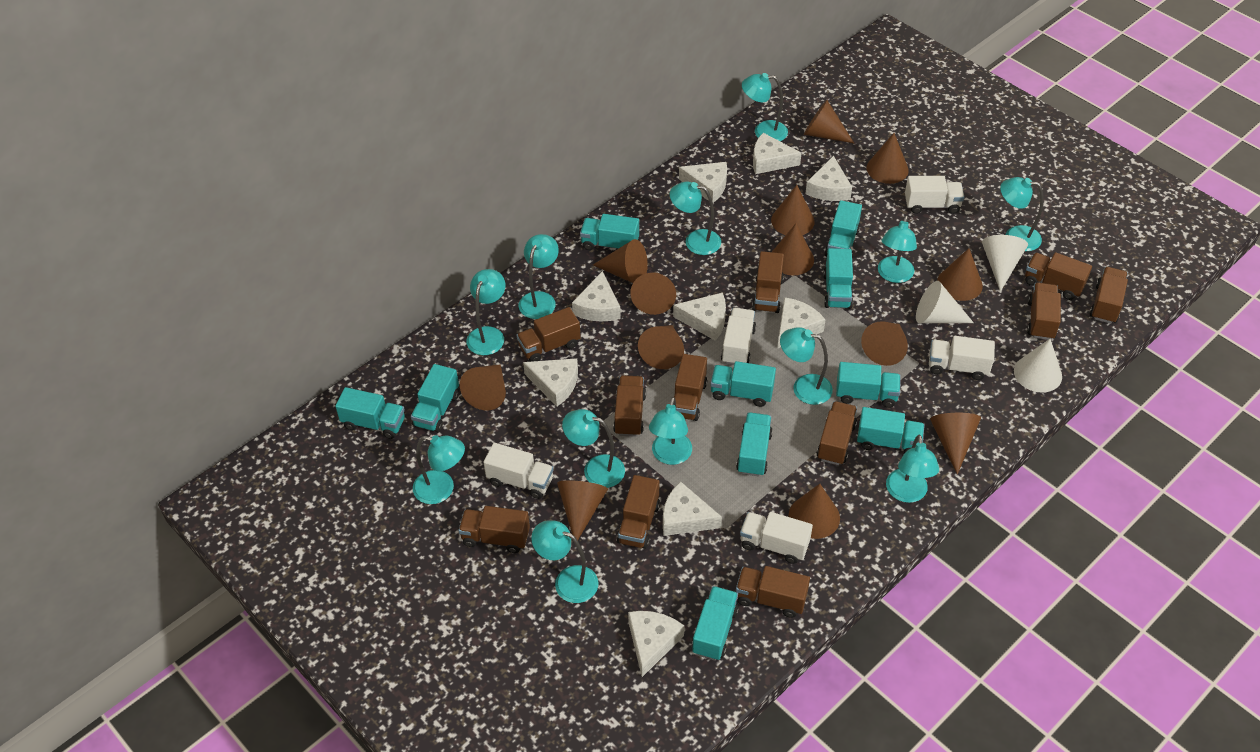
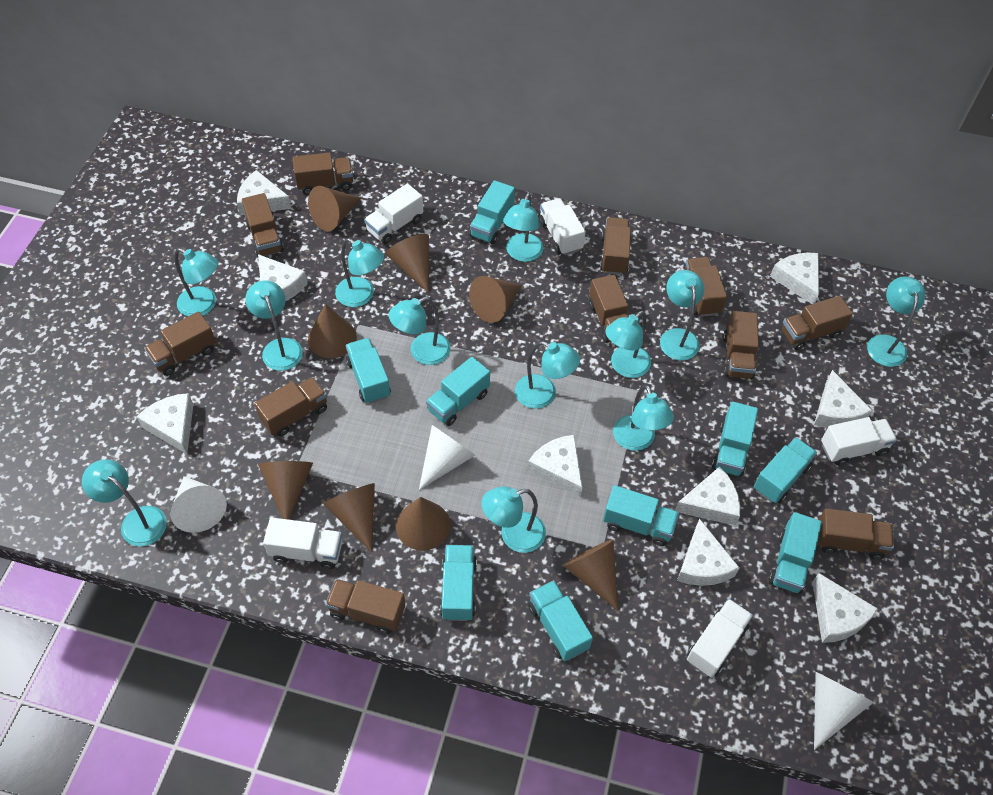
brown cone: [460,364,506,410] [557,480,608,540] [593,239,648,283] [630,273,676,315] [638,325,684,369] [771,185,814,235] [772,224,814,275] [788,484,840,539] [804,100,854,143] [861,321,908,366] [867,133,909,184] [930,413,981,474] [937,248,983,301] = 13 -> [258,461,313,520] [308,186,361,231] [308,304,357,358] [323,483,375,552] [386,234,429,293] [396,497,450,551] [469,276,522,323] [563,539,618,611] = 8
turquoise truck: [335,387,405,439] [411,364,459,432] [580,214,639,250] [692,586,739,661] [710,361,776,407] [736,412,773,477] [823,248,853,309] [824,200,862,256] [836,362,901,408] [857,407,925,454] = 10 -> [346,338,391,404] [426,357,490,426] [440,545,477,621] [469,180,515,244] [528,580,593,661] [603,485,679,546] [712,401,758,477] [754,437,817,503] [769,512,822,594] = 9

